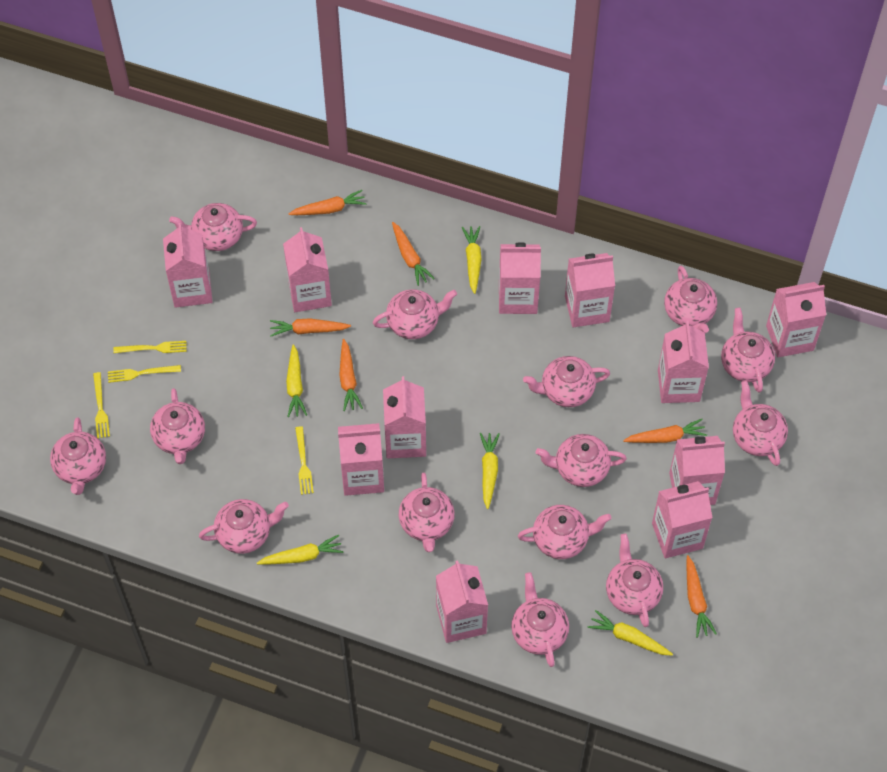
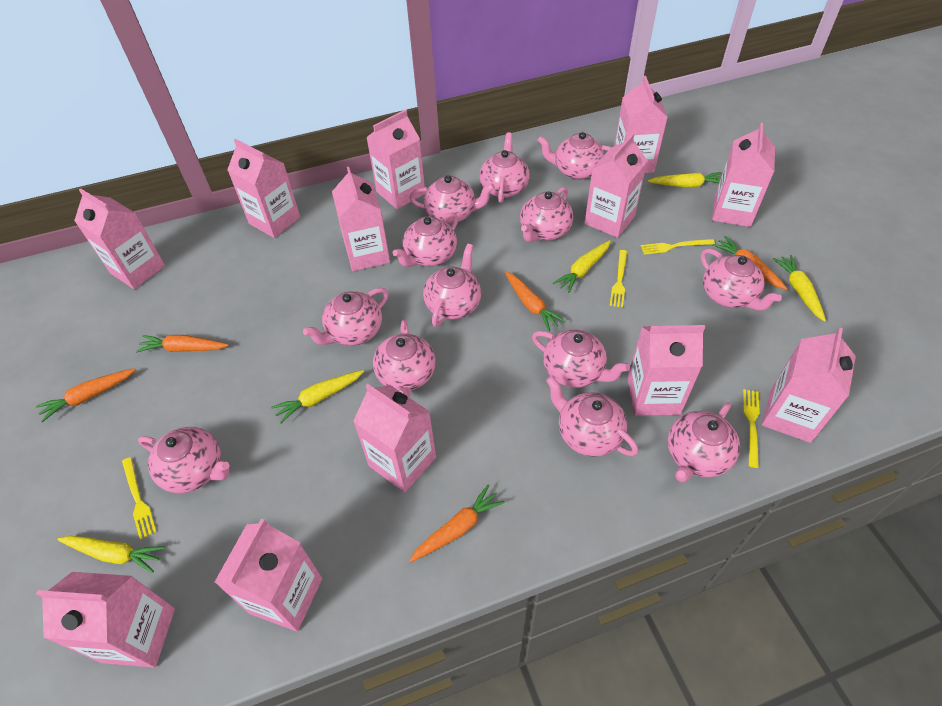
orange carrot: [270,318,351,337] [288,190,367,215] [339,339,363,411] [392,222,435,286] [623,419,707,443] [686,555,717,638] = 6 -> [36,368,136,422] [136,335,229,352] [409,484,505,563] [505,271,566,331] [712,236,788,290] = 5
pink carton: [163,223,212,308] [283,227,332,312] [338,423,384,496] [383,376,426,458] [436,561,488,643] [499,242,541,314] [565,253,615,327] [652,481,712,558] [658,321,709,403] [669,436,725,505] [766,282,826,357] = 11 -> [36,572,175,667] [74,188,165,289] [214,519,322,631] [227,139,300,238] [332,167,390,271] [353,384,436,493] [366,109,425,209] [585,133,647,238] [614,76,668,173] [627,325,705,416] [712,123,775,227] [762,328,856,443] = 12
pink teapot: [50,417,106,495] [150,388,205,464] [169,203,257,251] [199,499,289,554] [373,289,457,339] [399,473,455,552] [511,572,569,667] [518,505,611,559] [523,356,610,407] [536,434,627,487] [606,534,663,627] [664,266,717,333] [721,308,775,392] [733,381,788,466] = 14 -> [138,427,229,493] [303,288,389,346] [373,320,436,397] [393,212,458,267] [409,175,495,224] [423,243,481,327] [480,132,530,203] [520,187,573,242] [532,329,630,388] [538,132,611,180] [546,376,638,457] [668,402,740,482] [701,248,782,311] = 13

